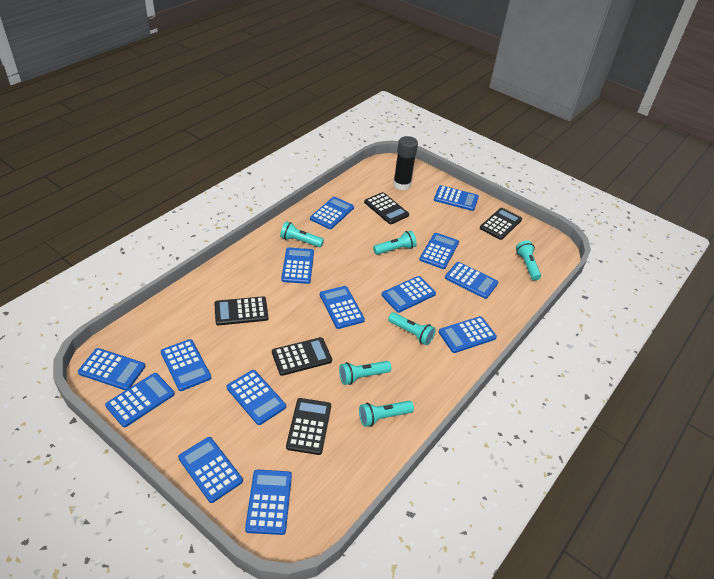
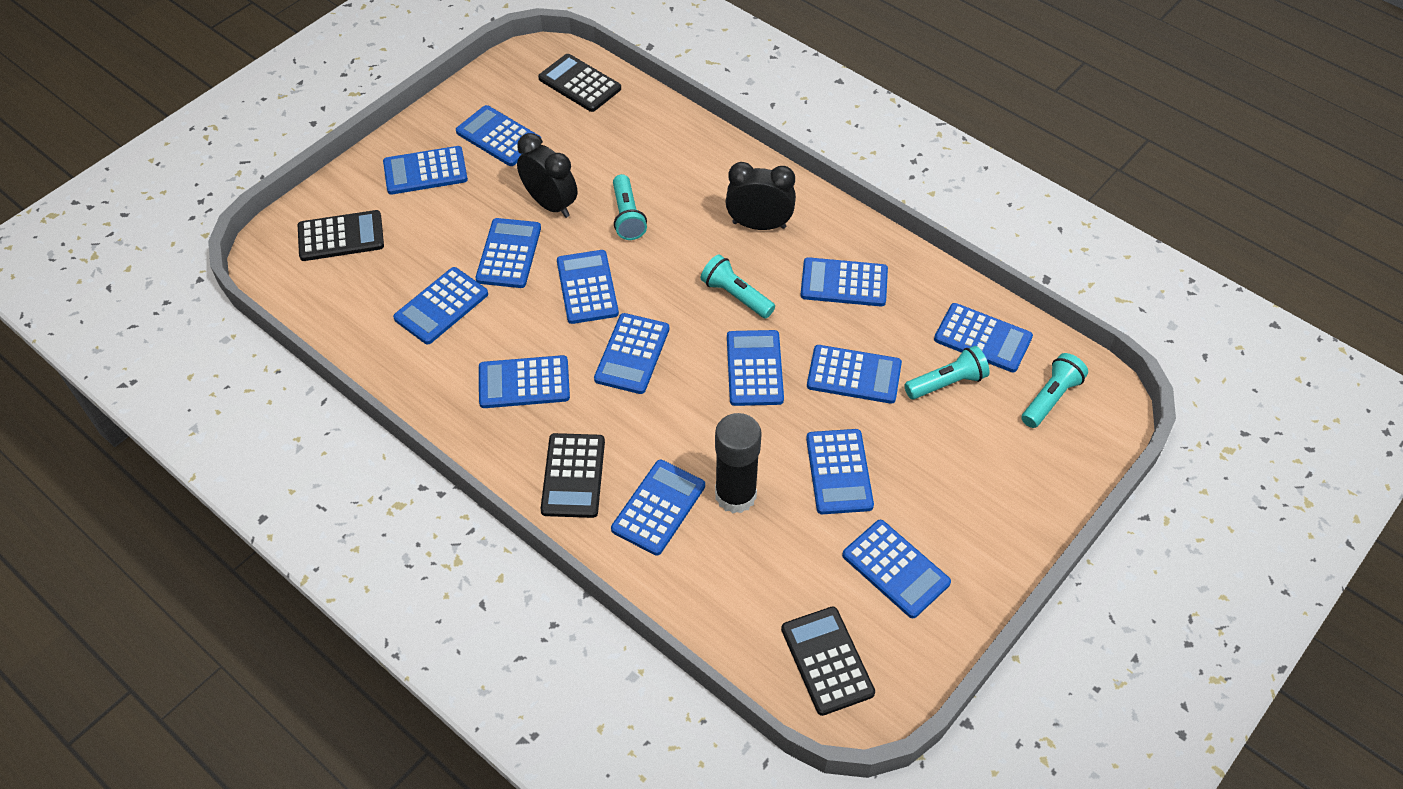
black calculator: [214,296,268,325] [272,337,332,376] [286,398,331,455] [364,192,409,224] [480,208,522,240] = 5 -> [298,210,384,261] [538,54,621,112] [541,433,605,518] [781,606,875,716] = 4
black clock: none = 0 -> [517,133,577,218] [726,162,796,230] = 2
turquoise flashlight: [280,221,324,247] [339,361,391,385] [359,401,414,427] [373,231,417,255] [388,312,436,345] [516,240,541,280] = 6 -> [613,174,647,240] [701,254,775,318] [904,346,990,399] [1021,353,1088,428] = 4

